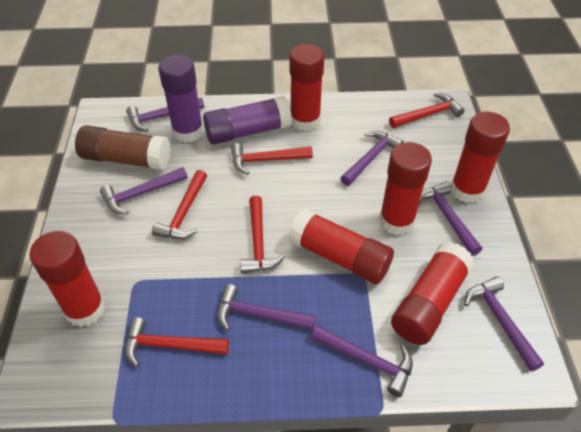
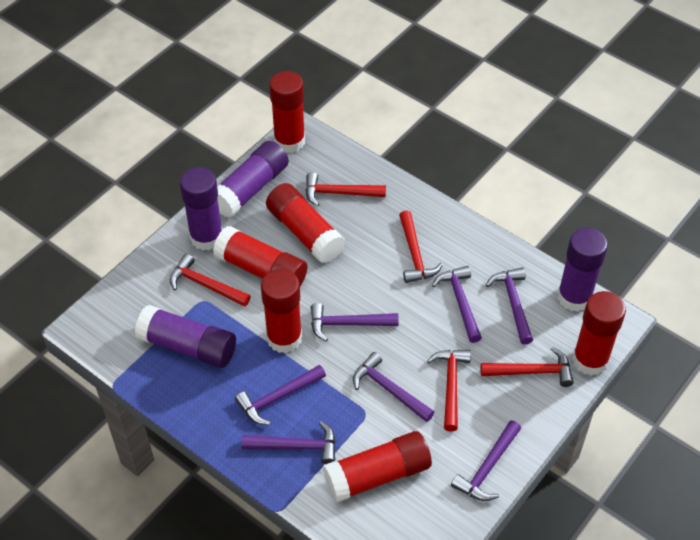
brown glue stick: [75,125,171,170] = 1 -> none = 0
purple glue stick: [158,55,204,143] [203,96,292,145] = 2 -> [135,305,236,368] [180,167,223,251] [217,141,289,218] [557,228,608,312] = 4

